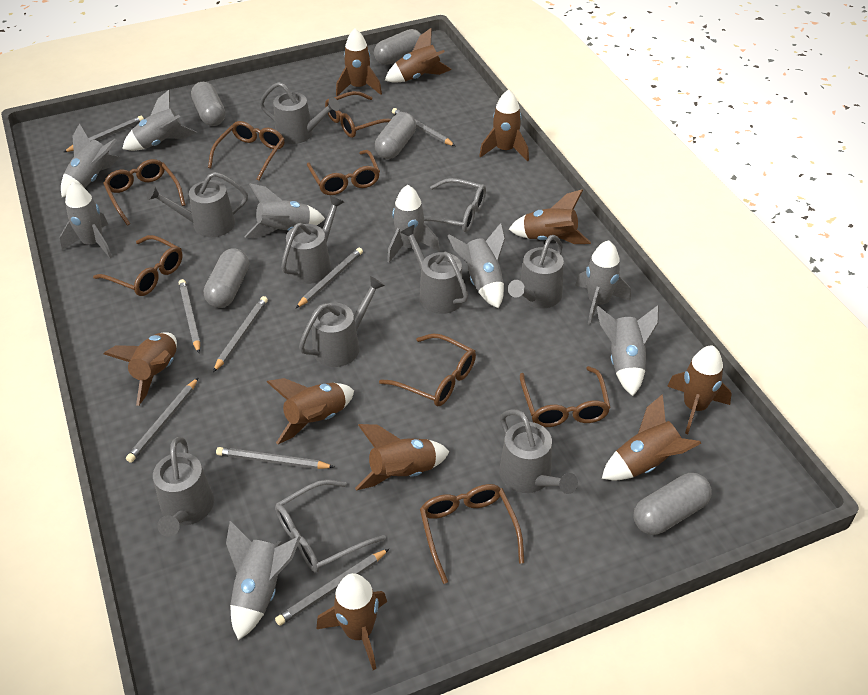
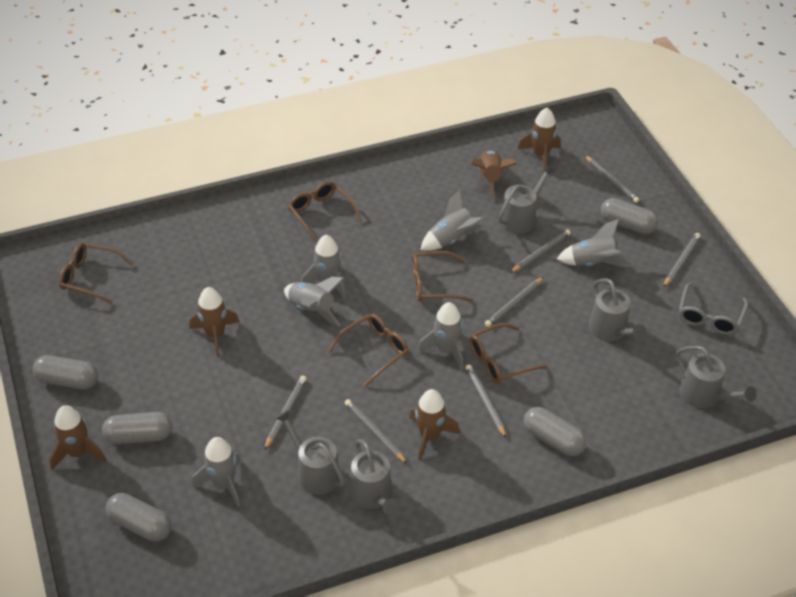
brown glasses: [93,235,183,296] [103,159,186,225] [208,121,285,181] [307,150,380,195] [325,91,391,138] [379,334,476,406] [420,484,524,584] [520,366,611,427] = 8 -> [59,243,134,304] [288,181,362,243] [327,314,409,387] [412,251,473,302] [469,323,548,384] = 5
brown rocket: [104,332,177,406] [267,378,354,444] [316,573,387,670] [336,29,382,96] [355,424,450,491] [385,28,452,83] [479,89,529,161] [509,189,591,244] [602,394,702,480] [667,345,732,434] = 10 -> [49,405,106,470] [189,287,239,357] [409,389,460,461] [471,150,517,200] [518,108,561,171] = 5
grey glasses: [275,480,386,573] [424,178,486,232] = 2 -> [679,282,748,335] = 1
grey pencil: [64,116,144,152] [126,377,199,463] [179,279,200,353] [213,296,268,372] [216,447,334,469] [275,549,389,626] [296,248,363,308] [392,108,455,146] = 8 -> [264,376,307,450] [345,399,407,464] [465,364,506,438] [485,277,544,327] [510,230,571,273] [584,155,639,203] [664,233,700,287] = 7
grey rocket: [60,182,112,258] [61,123,119,197] [122,90,197,151] [226,521,301,640] [244,183,325,238] [387,185,440,263] [448,223,505,309] [575,240,631,325] [597,305,659,396] = 9 -> [192,437,241,507] [284,277,344,327] [302,235,346,300] [418,302,463,370] [420,190,484,251] [557,219,630,266] = 6
grey watering can: [147,172,248,237] [153,437,214,537] [260,82,340,144] [281,196,344,284] [299,276,385,367] [400,225,468,314] [499,410,578,494] [508,235,564,309] = 8 -> [275,410,345,494] [349,439,399,515] [498,164,555,234] [589,278,646,341] [676,346,757,408] = 5

